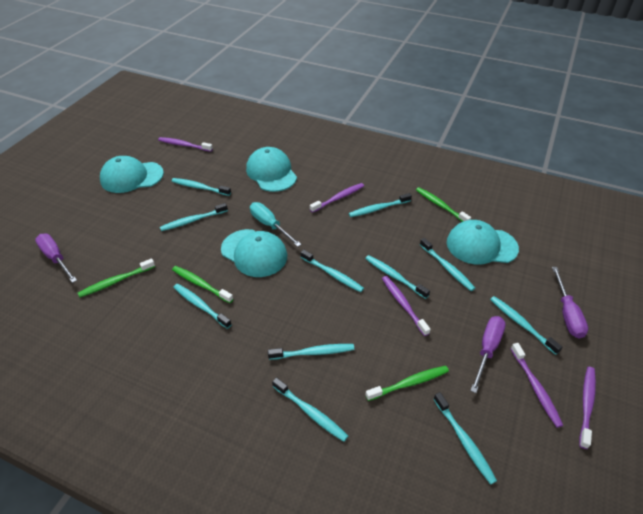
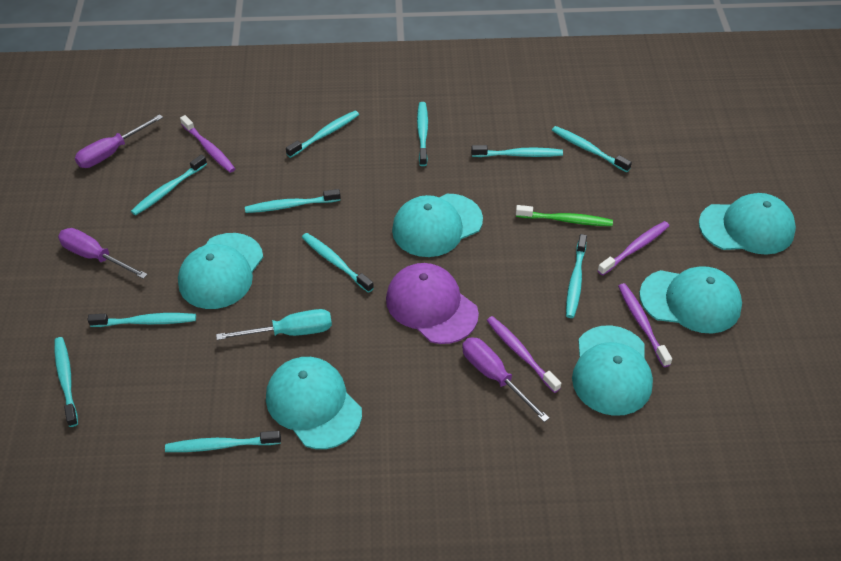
green toothbrush: [78,258,155,297] [172,266,233,303] [365,366,449,401] [416,187,471,222] = 4 -> [516,205,613,226] = 1
purple cap: none = 0 -> [386,263,479,344] = 1
purple toothbrush: [158,137,213,152] [310,183,364,213] [382,276,431,336] [511,343,563,428] [579,367,596,449] = 5 -> [180,115,235,173] [487,316,561,393] [597,221,669,276] [618,283,672,367] = 4
turquoise cap: [100,156,164,193] [221,229,287,277] [246,147,297,192] [447,220,519,265] = 4 -> [178,233,263,309] [266,357,362,449] [392,194,483,257] [572,325,653,416] [639,266,742,333] [699,193,796,255] = 6

